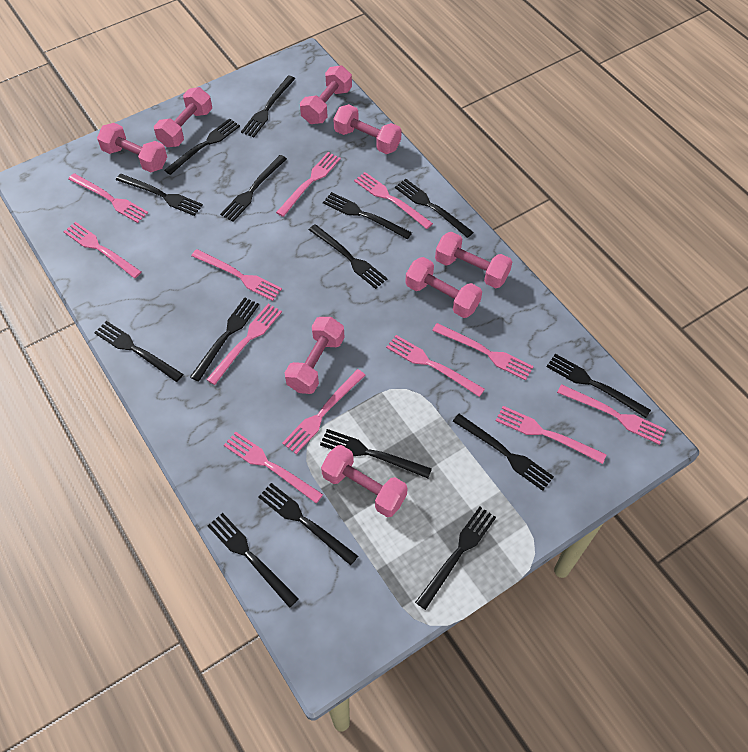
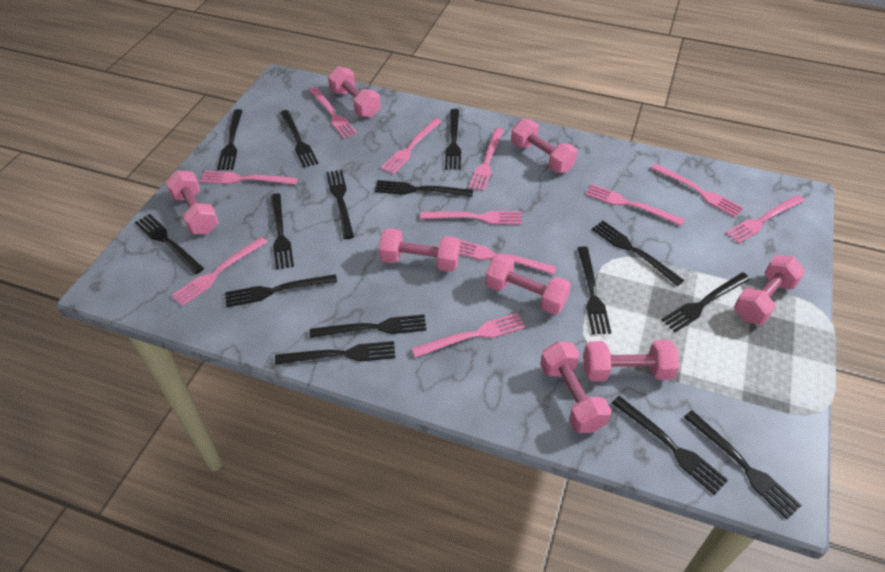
pink fork: [63,222,141,278] [68,173,148,223] [191,249,282,301] [206,304,282,385] [224,432,323,503] [276,152,341,217] [282,369,365,454] [354,172,433,229] [386,335,485,397] [432,323,534,380] [495,406,607,464] [557,384,667,445] = 12 -> [171,237,267,306] [200,171,298,185] [309,87,357,138] [381,118,442,174] [411,313,525,358] [420,211,522,225] [459,240,557,275] [469,128,504,191] [585,184,685,226] [651,164,743,217] [725,195,805,244] = 11

